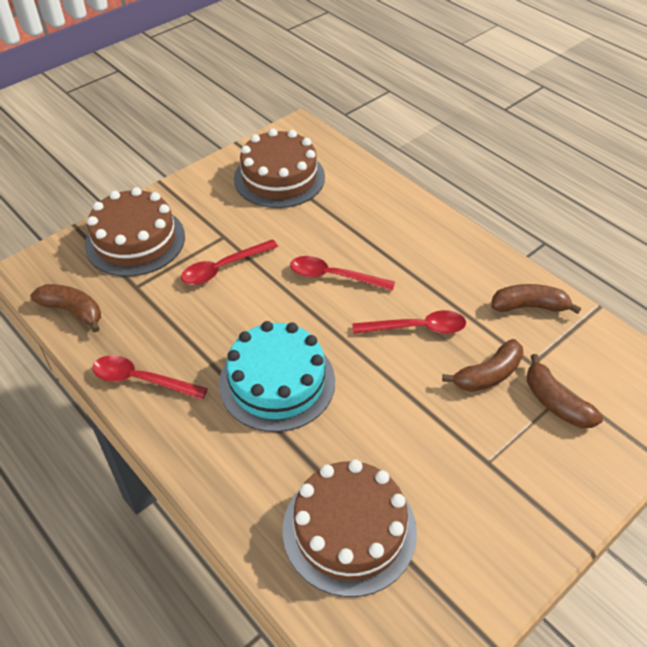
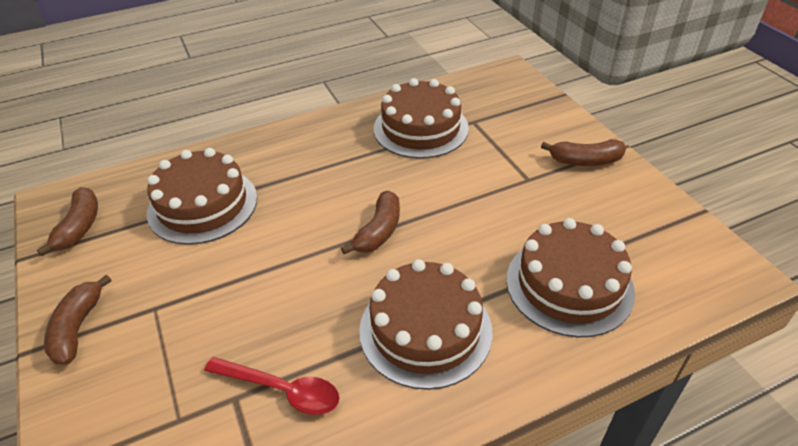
brown cake: [85,187,185,276] [234,128,325,208] [283,459,417,597] = 3 -> [147,148,257,245] [359,259,493,390] [374,78,469,159] [506,218,635,337] = 4
red spoon: [92,355,208,400] [181,239,278,285] [290,256,395,291] [352,310,466,334] = 4 -> [204,357,339,415] = 1
turquoise cake: [219,321,335,432] = 1 -> none = 0

